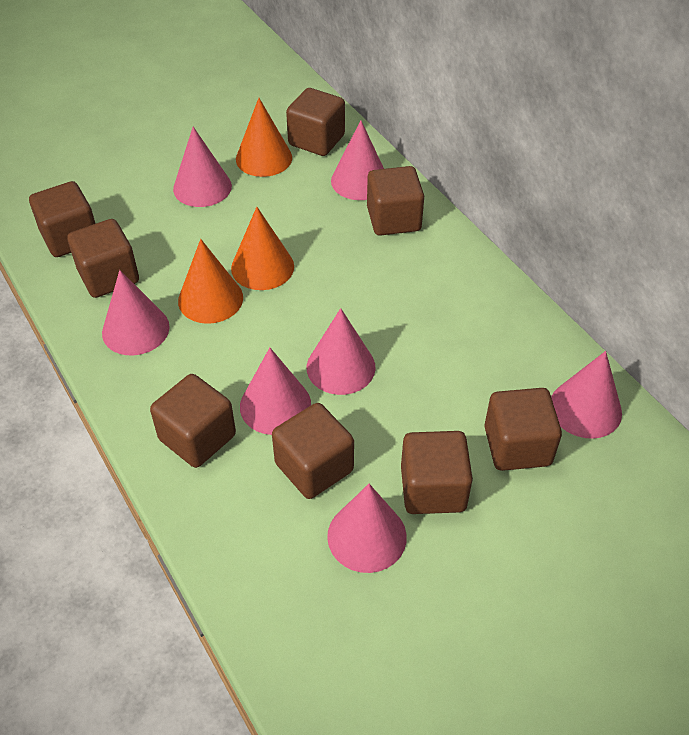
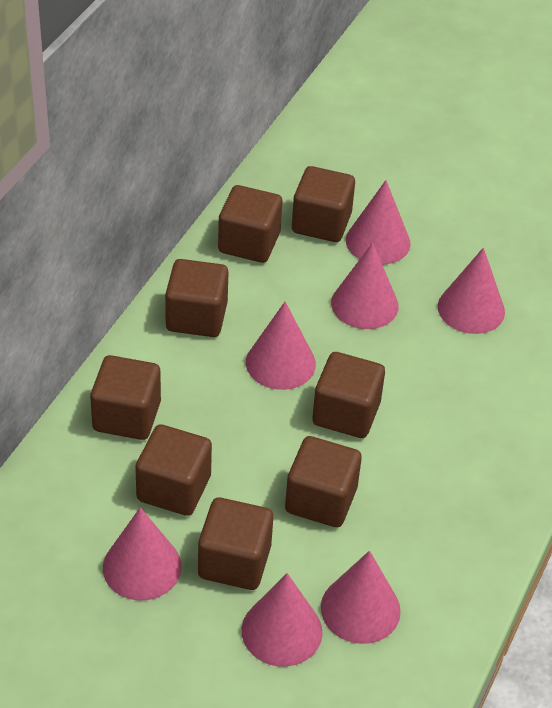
orange cone: [178,239,243,324] [231,207,294,290] [236,98,292,177] = 3 -> none = 0

